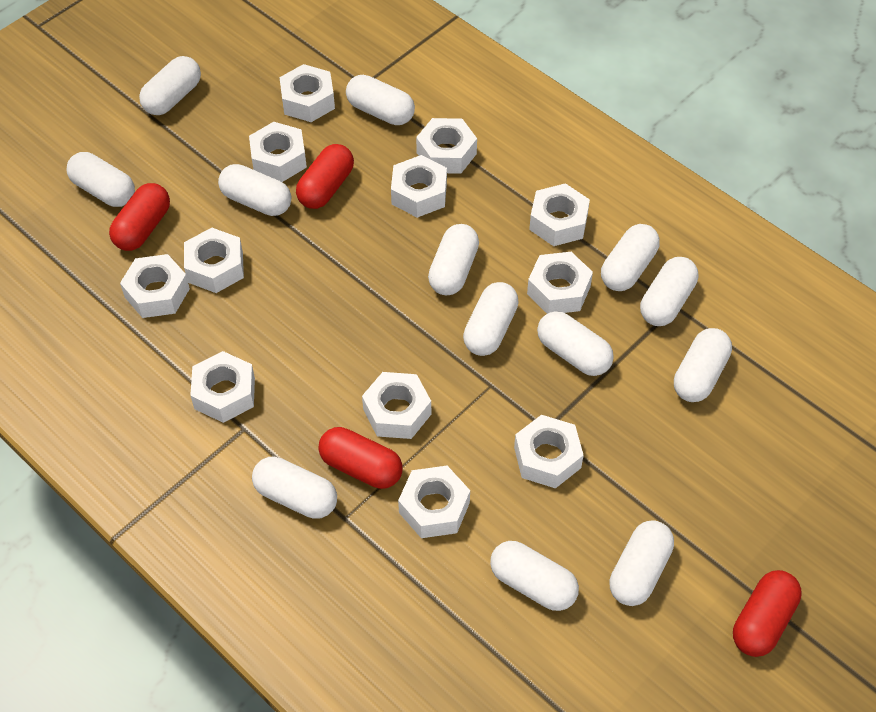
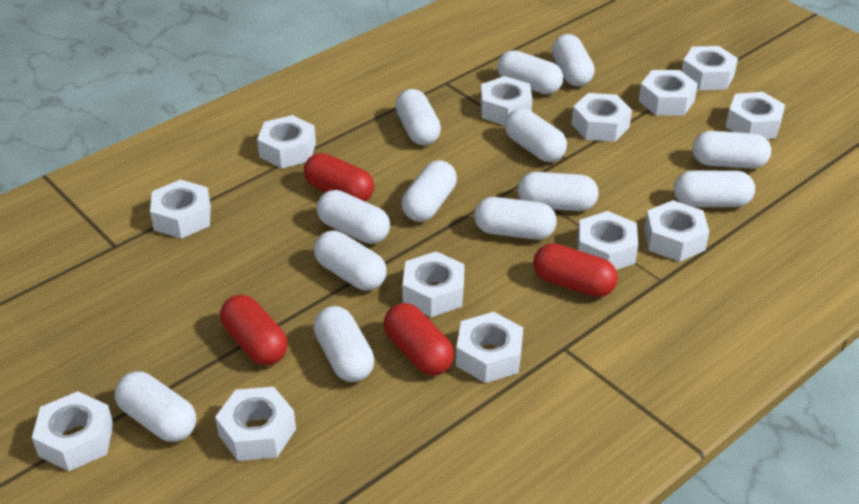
white nut: [120,254,190,318] [184,228,244,293] [190,351,255,423] [249,122,307,182] [279,64,335,122] [362,372,431,439] [391,155,447,218] [398,466,470,538] [416,118,477,174] [514,415,584,488] [527,252,593,314] [529,183,590,246] = 12 -> [32,391,113,471] [150,180,211,239] [215,387,296,461] [257,115,316,169] [402,251,465,317] [456,312,523,383] [480,76,532,125] [572,93,632,142] [577,211,638,270] [639,70,698,116] [644,200,709,262] [682,46,738,90] [726,92,785,139] = 13

